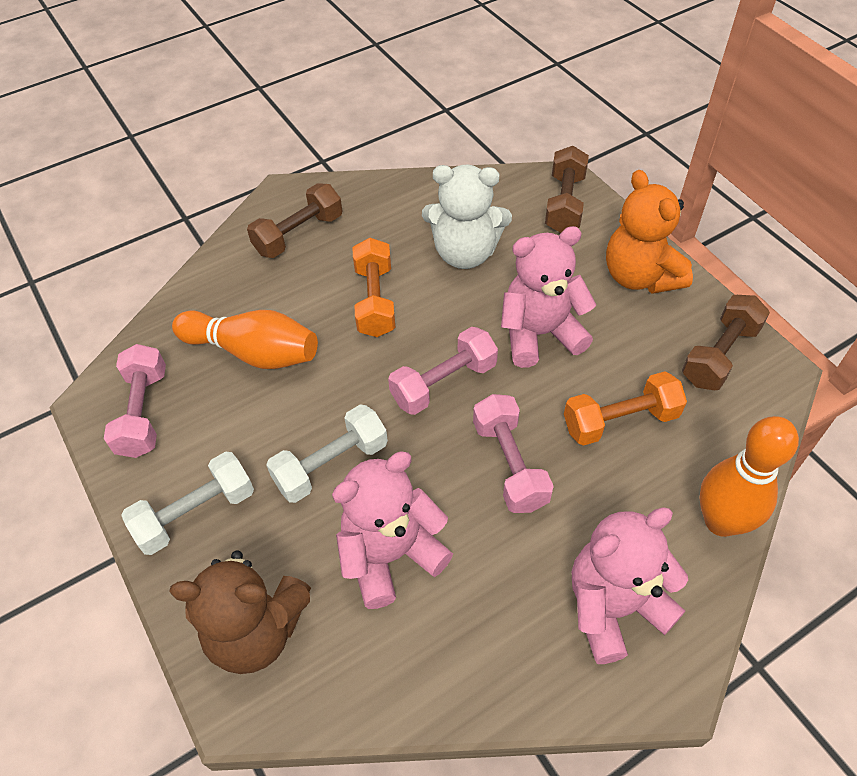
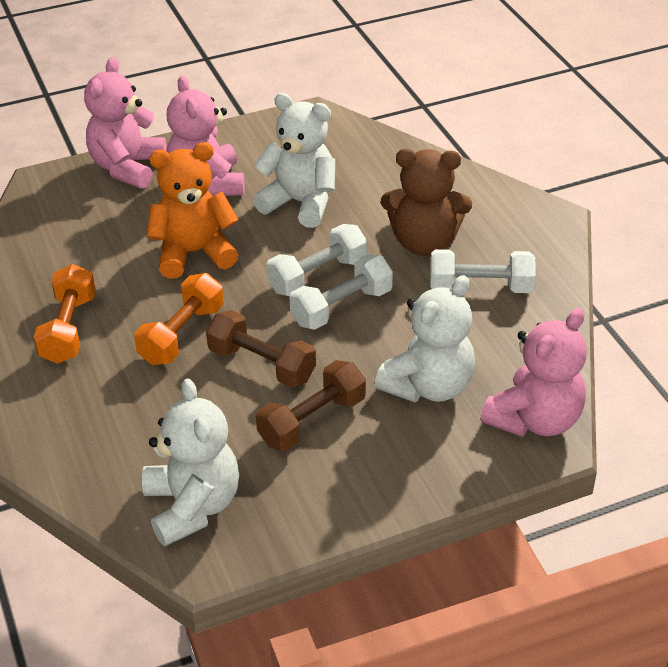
brown dumbbell: [247,183,342,258] [545,146,589,233] [682,295,770,390] = 3 -> [206,310,316,388] [256,360,366,451] = 2
orange bowling pin: [172,310,318,369] [699,416,799,537] = 2 -> none = 0
pink dumbbell: [104,344,166,458] [388,327,498,415] [473,394,554,513] = 3 -> none = 0
white dumbbell: [121,451,254,555] [266,405,388,503] = 2 -> [266,224,367,296] [289,254,393,330] [430,249,535,293] = 3
white teddy bear: [422,165,512,269] = 1 -> [142,378,239,546] [253,93,335,228] [375,275,475,402] = 3

